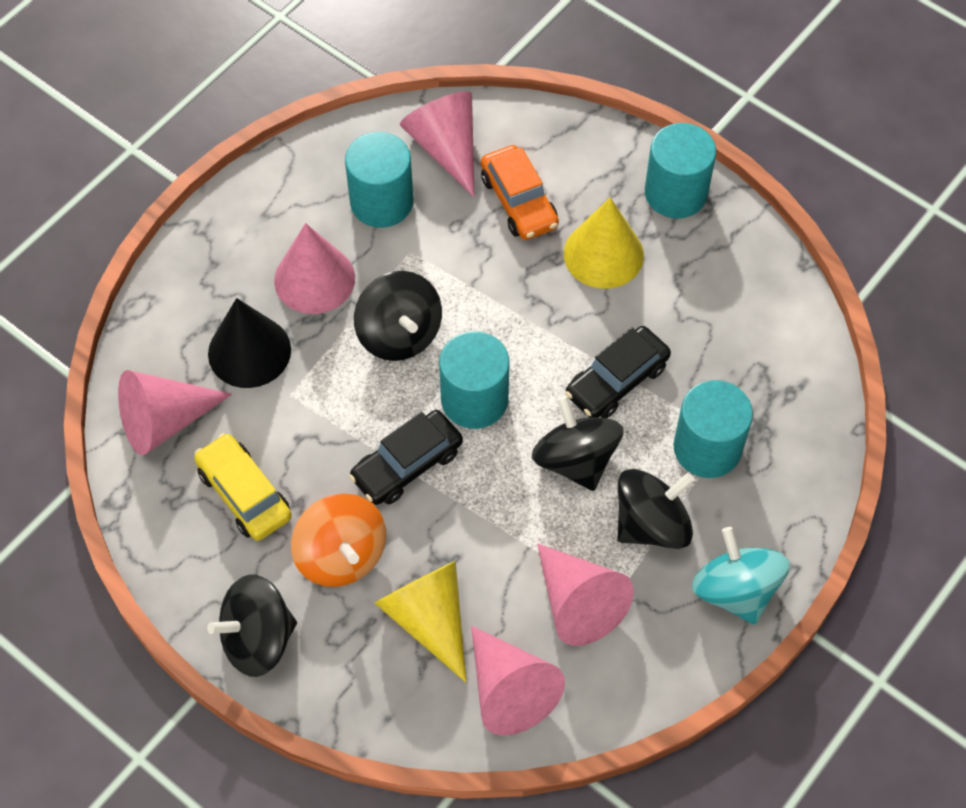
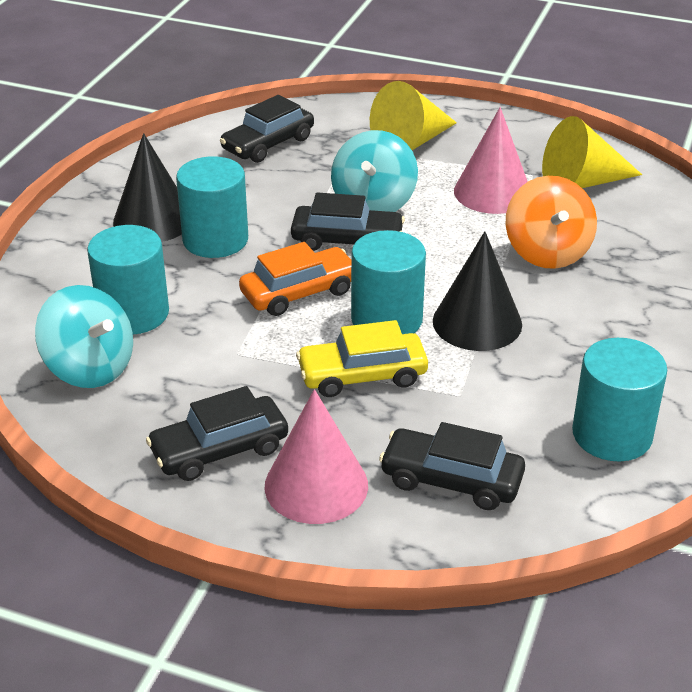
black car: [349,410,463,505] [565,326,671,418] = 2 -> [146,386,288,481] [220,95,314,163] [291,193,405,251] [379,422,525,510] = 4
black cone: [208,298,291,388] = 1 -> [113,133,182,242] [433,231,522,351] = 2
black spinning top: [207,574,297,677] [354,271,442,361] [532,396,624,491] [618,469,695,549] = 4 -> none = 0
pink cone: [118,370,232,455] [274,223,355,314] [400,91,475,197] [471,626,565,735] [537,543,634,646] = 5 -> [264,389,368,524] [454,107,528,214] = 2
turquoise spinning top: [692,527,790,625] = 1 -> [35,285,133,388] [331,130,418,212] = 2

